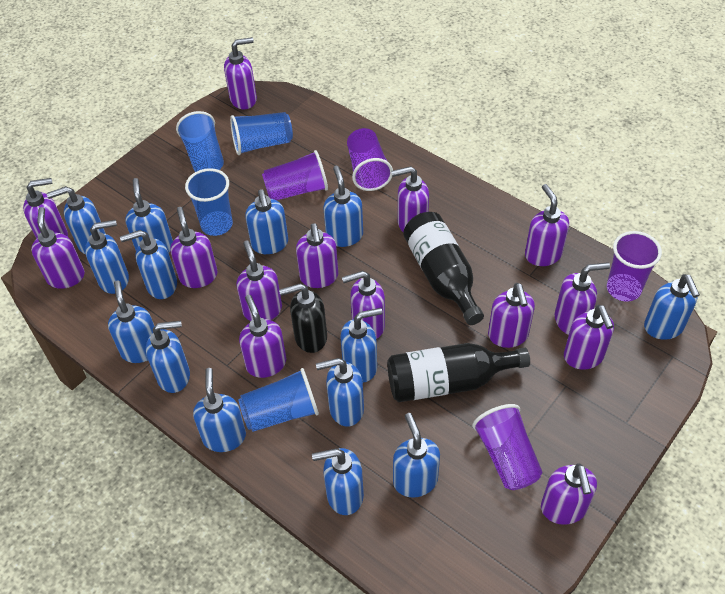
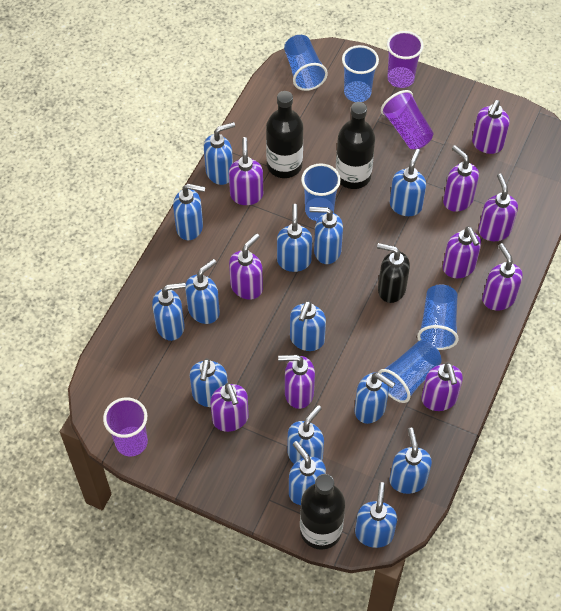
black bottle: [387,343,530,402] [403,212,484,325] = 2 -> [266,91,303,178] [300,474,345,550] [336,102,375,189] = 3
blue cup: [176,111,224,172] [185,168,233,236] [230,112,293,155] [239,368,319,432] = 4 -> [284,35,328,91] [301,163,341,221] [342,45,379,102] [378,340,441,403] [417,284,459,350] = 5
purple cup: [262,150,328,200] [347,128,393,191] [472,404,543,490] [607,231,662,302] = 4 -> [103,397,148,456] [381,90,433,149] [387,31,424,88] = 3
purple soap dispenser: [23,178,68,239] [31,207,85,289] [170,207,217,288] [224,37,257,109] [236,240,282,321] [239,295,286,378] [296,223,338,288] [342,271,385,339] [391,166,429,232] [488,283,535,348] [525,184,569,266] [541,463,597,525] [555,262,610,335] [564,305,614,370] = 14 -> [210,383,249,432] [229,137,263,205] [229,233,263,300] [278,355,315,409] [421,362,463,411] [443,145,479,212] [443,227,481,278] [472,100,510,154] [478,173,518,241] [482,243,523,311] = 10

